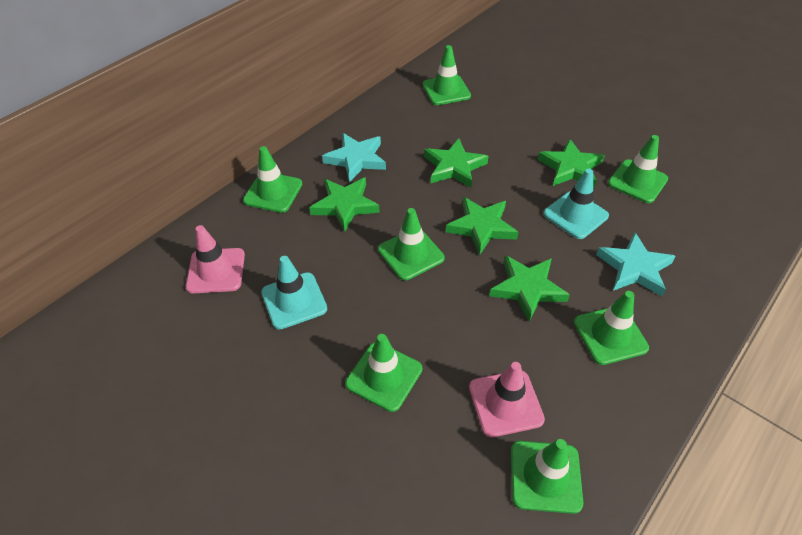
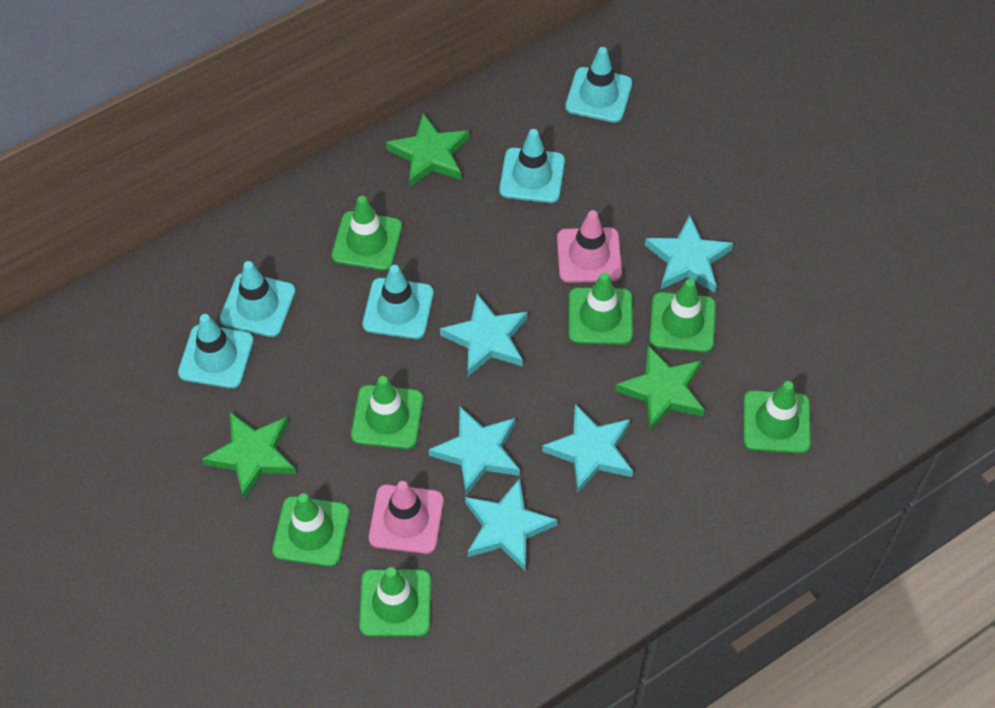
green star: [309,178,380,232] [424,138,489,188] [446,197,519,256] [489,255,570,322] [538,139,605,188] = 5 -> [202,412,296,500] [386,113,469,187] [615,345,705,431] = 3
turquoise star: [322,133,386,182] [596,233,676,296] = 2 -> [429,407,520,495] [440,294,527,377] [465,478,557,571] [542,404,633,494] [645,215,733,293] = 5
turquoise traffic cone: [261,256,327,329] [543,169,609,239] = 2 -> [178,314,254,389] [220,261,296,337] [363,265,434,339] [499,129,565,203] [565,47,632,123] = 5

